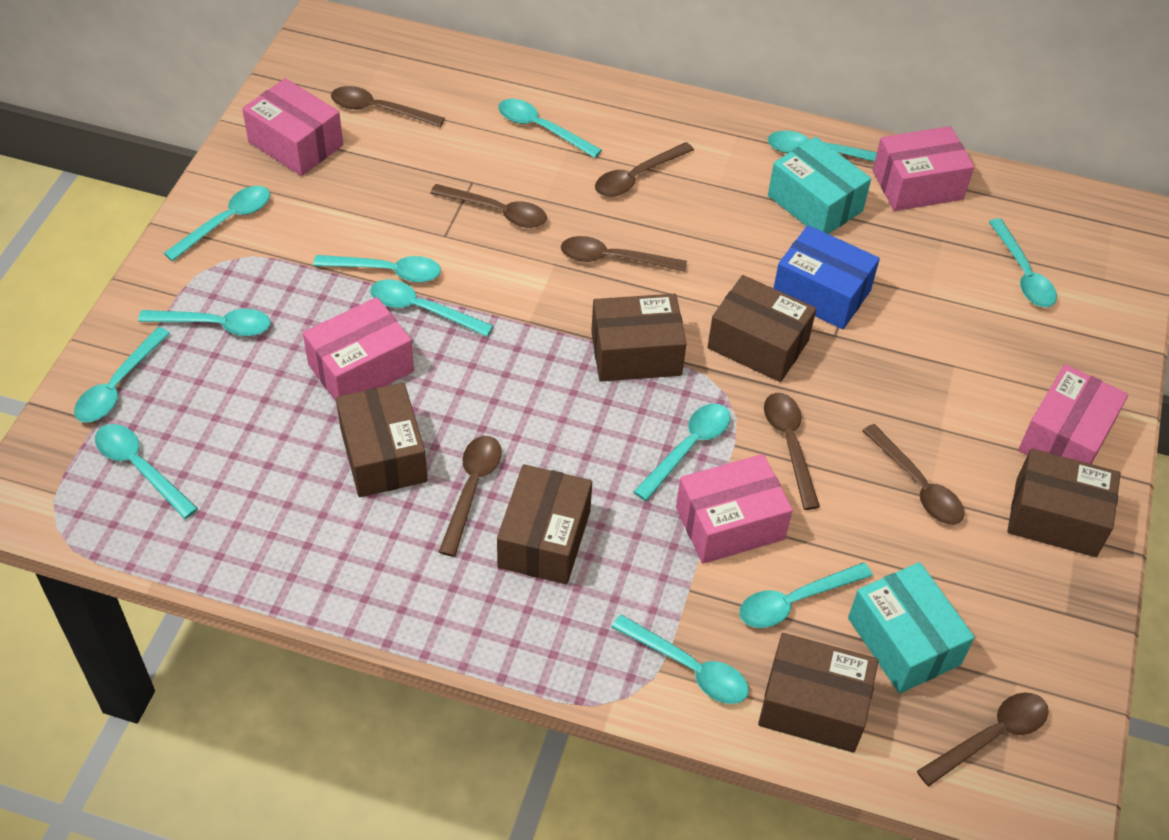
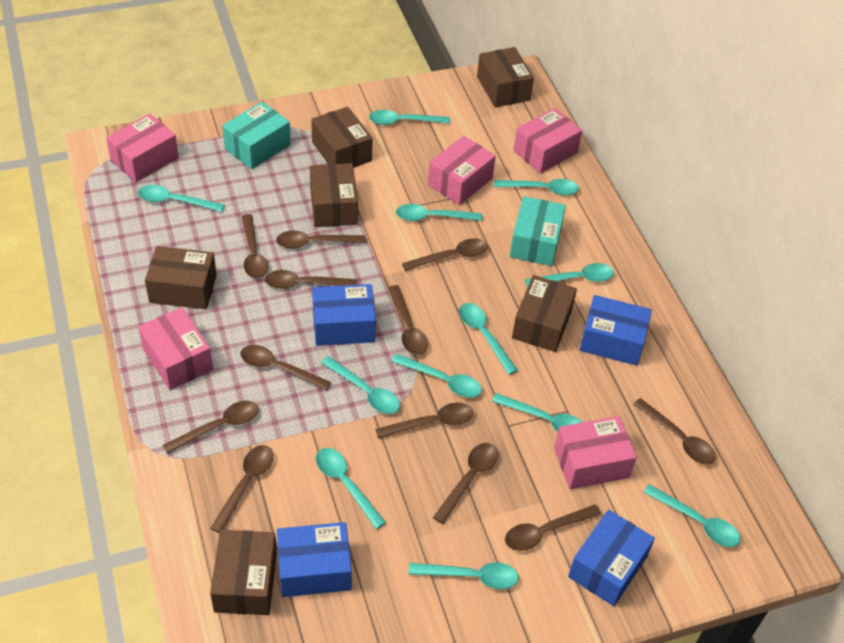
blue box: [773,225,880,329] = 1 -> [277,522,352,597] [312,284,376,346] [568,510,655,606] [580,295,652,366] = 4
brown spoon: [331,86,445,127] [430,184,547,228] [439,436,502,557] [561,236,687,272] [595,142,694,197] [764,393,820,510] [862,424,964,525] [917,692,1049,786] = 8 -> [163,401,259,454] [210,445,274,533] [240,345,331,391] [242,214,268,278] [265,270,357,289] [276,231,366,249] [375,403,473,439] [389,285,428,355] [402,238,488,271] [433,443,498,524] [505,505,601,551] [633,398,716,465] = 12

